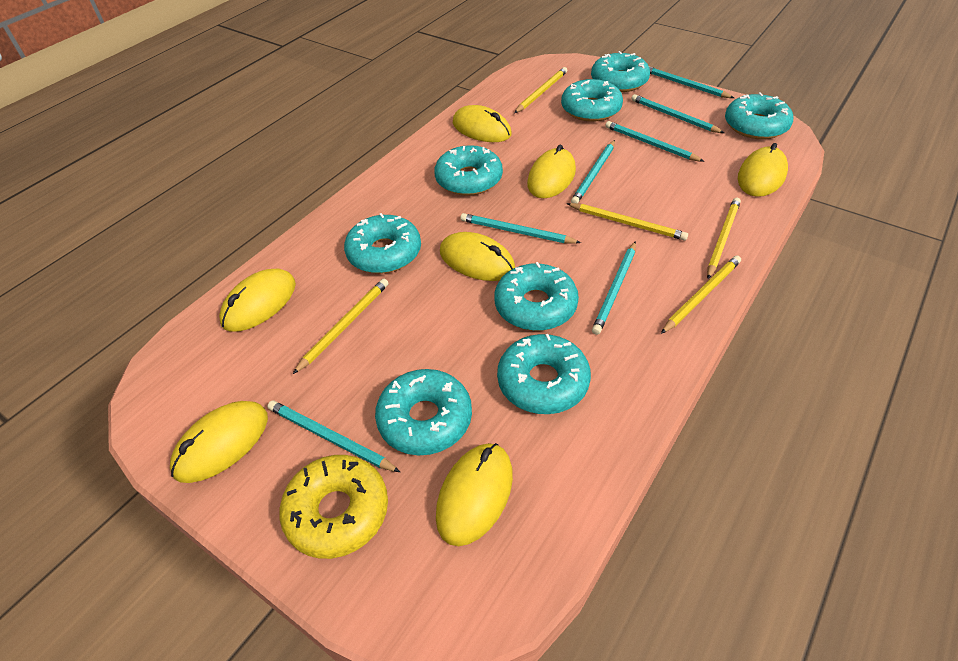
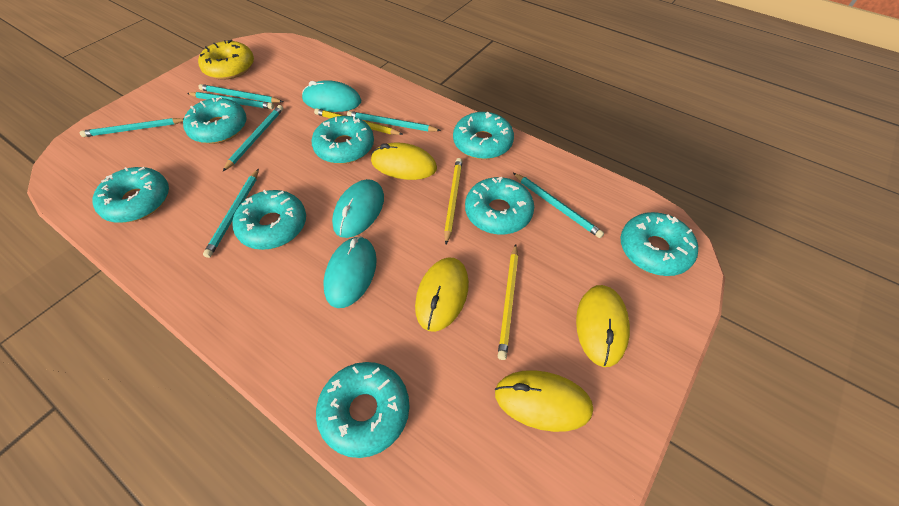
turquoise mouse: none = 0 -> [302,80,361,112] [323,236,377,308] [332,179,384,238] = 3
yellow mouse: [170,401,268,483] [219,269,296,332] [436,443,513,546] [440,232,515,281] [453,105,512,142] [527,144,576,198] [738,143,788,197] = 7 -> [371,143,437,180] [415,258,469,332] [495,370,593,432] [576,285,630,367] = 4
yellow pencil: [293,279,388,374] [514,67,567,113] [567,203,688,241] [661,255,741,334] [707,198,741,279] = 5 -> [314,108,403,135] [444,158,462,245] [498,244,518,360] = 3

